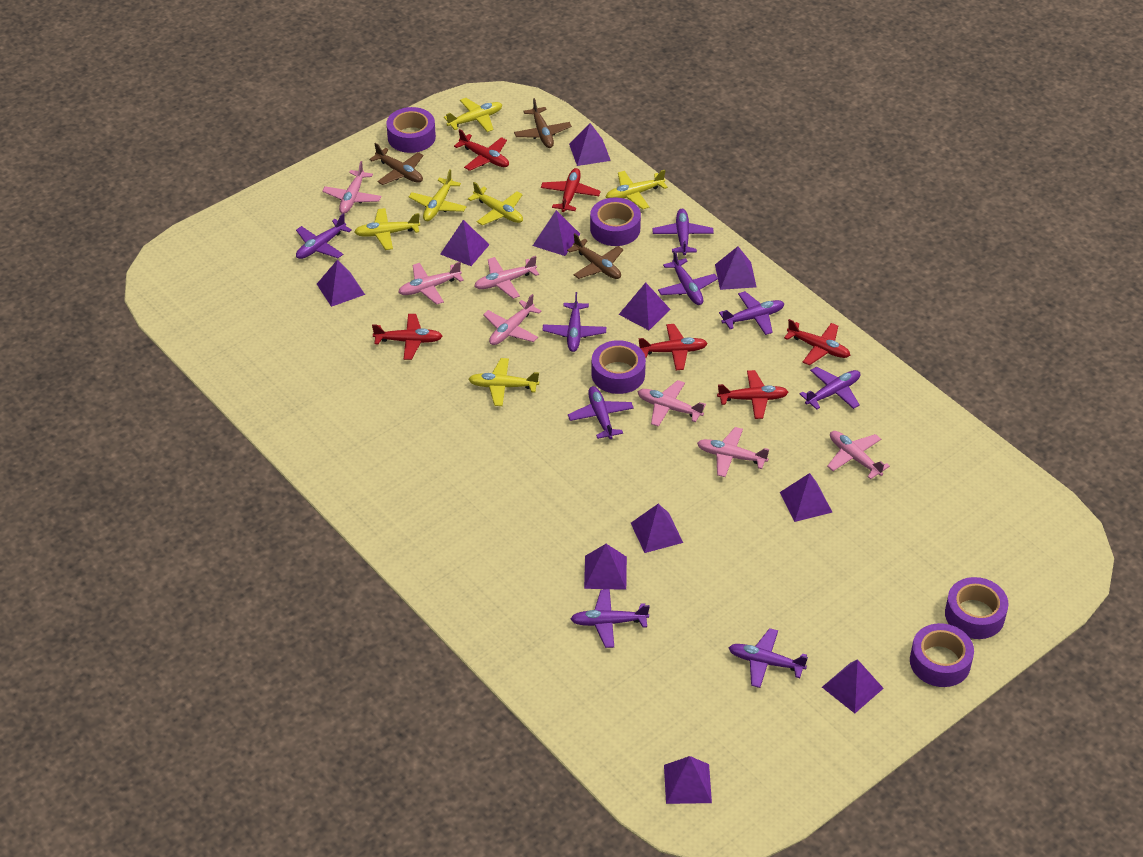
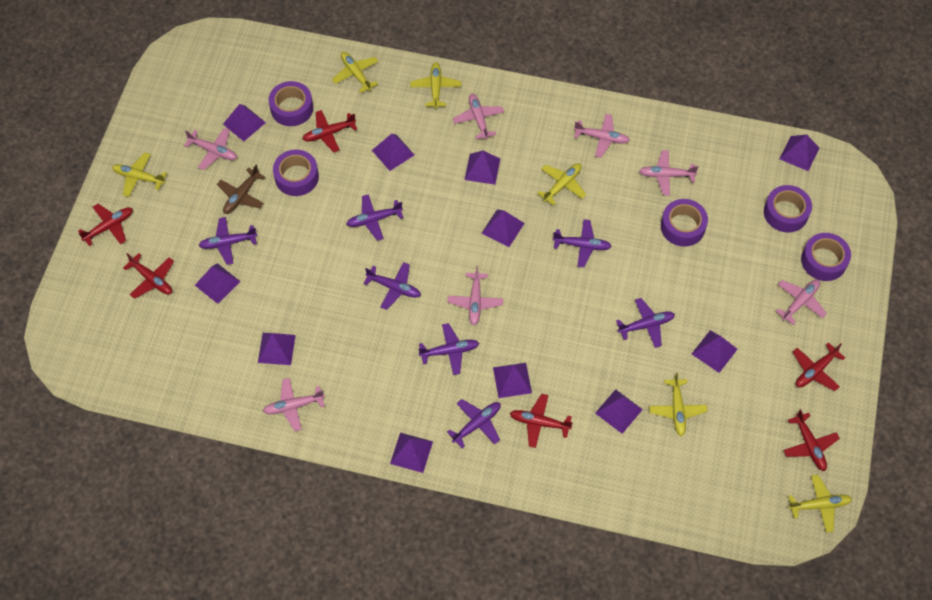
brown plane: [369,143,423,185] [514,98,572,148] [567,233,624,279] = 3 -> [217,165,265,214] = 1
purple plane: [296,213,352,259] [542,292,606,352] [568,386,634,439] [571,589,650,648] [652,209,714,255] [658,250,718,305] [719,291,785,335] [729,628,808,688] [800,367,860,410] = 9 -> [198,217,258,265] [346,194,404,241] [363,262,421,310] [418,323,479,375] [447,399,501,448] [553,219,612,267] [616,298,675,348] = 7

